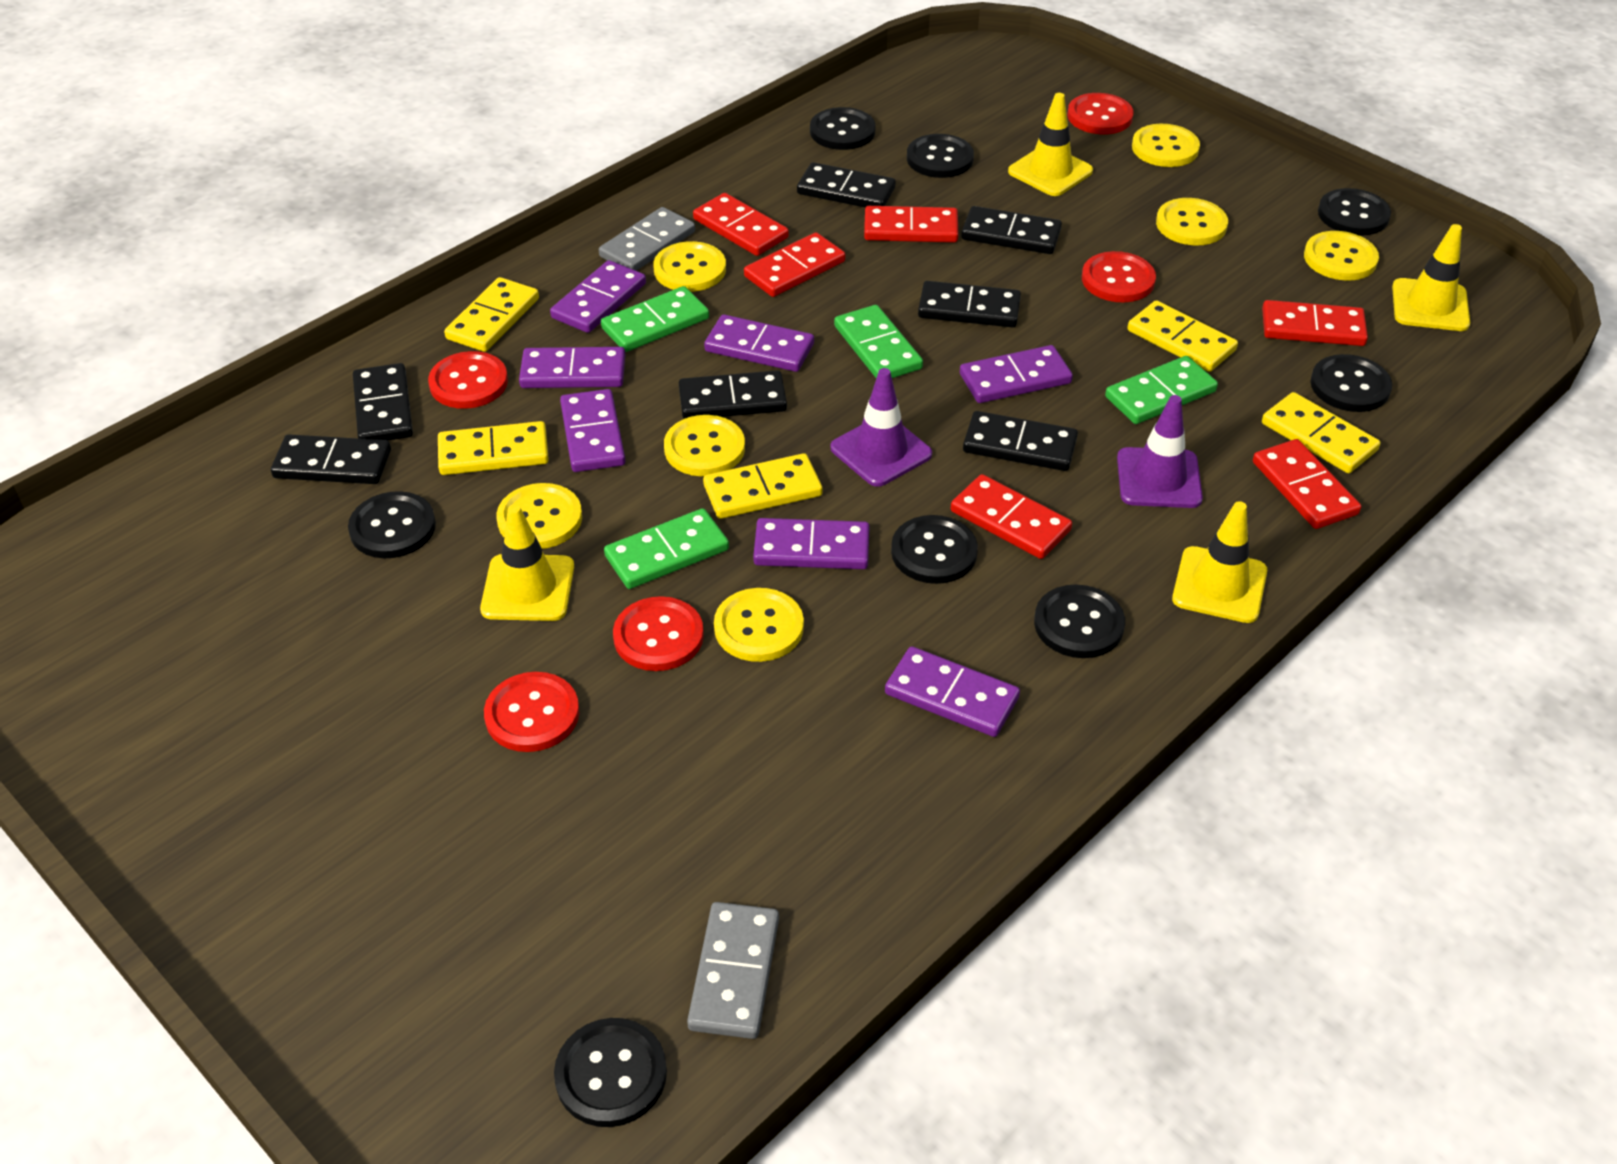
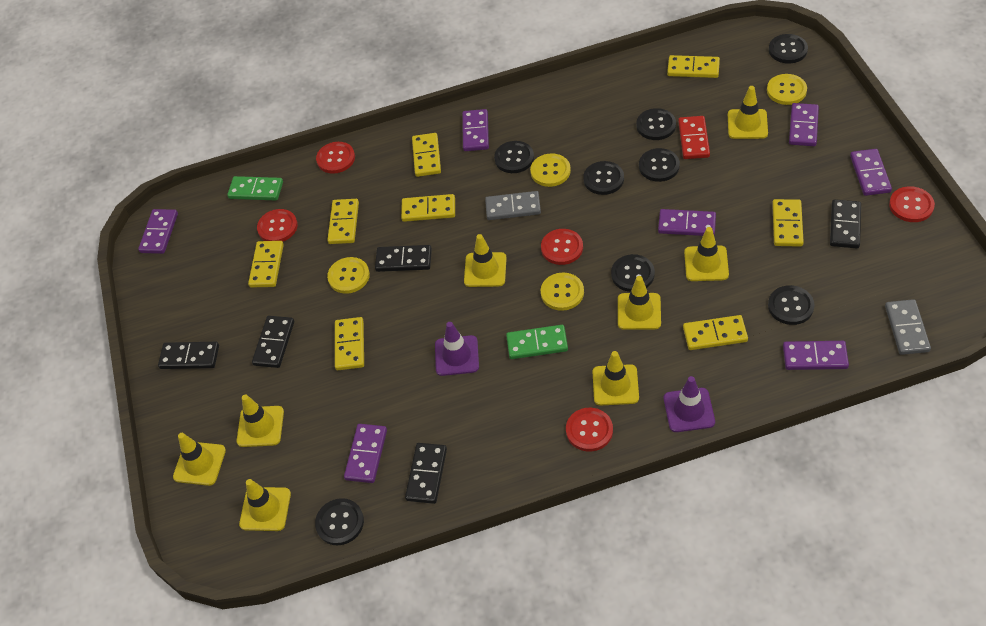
black domino: [271,434,391,484] [353,363,413,441] [679,370,787,419] [797,162,896,208] [918,281,1021,328] [961,206,1062,254] [963,411,1078,471] = 7 -> [158,342,219,369] [252,316,294,368] [375,245,432,272] [405,443,447,504] [830,199,861,248] = 5
green domino: [601,286,709,352] [604,508,729,589] [834,305,923,378] [1105,356,1218,424] = 4 -> [227,176,283,200] [506,325,568,359] = 2
red domino: [693,193,789,256] [744,232,845,297] [864,206,959,243] [951,474,1072,559] [1253,439,1361,529] [1262,300,1368,346] = 6 -> [678,116,710,159] = 1
yellow button: [496,483,582,549] [653,241,726,292] [664,415,745,476] [714,588,804,662] [1132,124,1200,167] [1156,198,1228,246] [1304,231,1379,281] = 7 -> [327,257,370,294] [530,153,571,187] [541,272,584,311] [767,74,807,105] = 4
yellow domino: [438,421,549,475] [444,277,539,352] [703,453,822,519] [1127,300,1238,372] [1262,392,1380,473] = 5 -> [248,241,284,288] [327,199,359,244] [335,317,364,370] [401,194,455,222] [412,133,441,177] [667,55,720,78] [683,315,748,350] [772,199,804,247] = 8
yellow traffic cone: [480,504,574,621] [1008,93,1093,196] [1172,501,1267,623] [1392,224,1470,331] = 4 -> [173,433,226,486] [237,395,284,447] [239,479,291,531] [464,234,507,287] [593,351,639,405] [618,276,661,330] [684,227,729,281] [728,86,768,139] = 8

